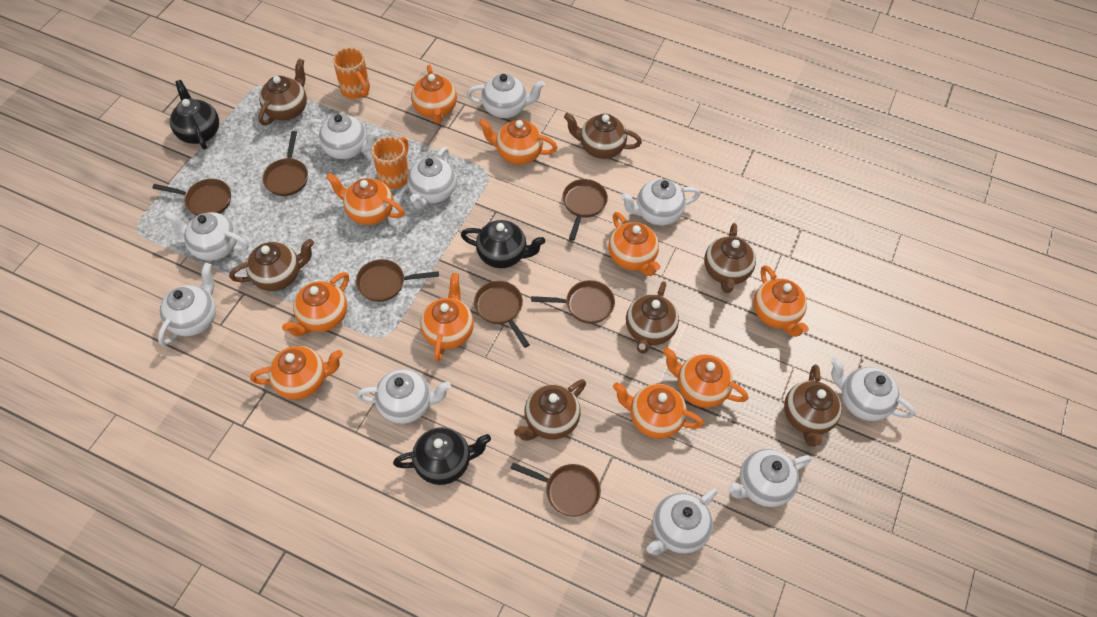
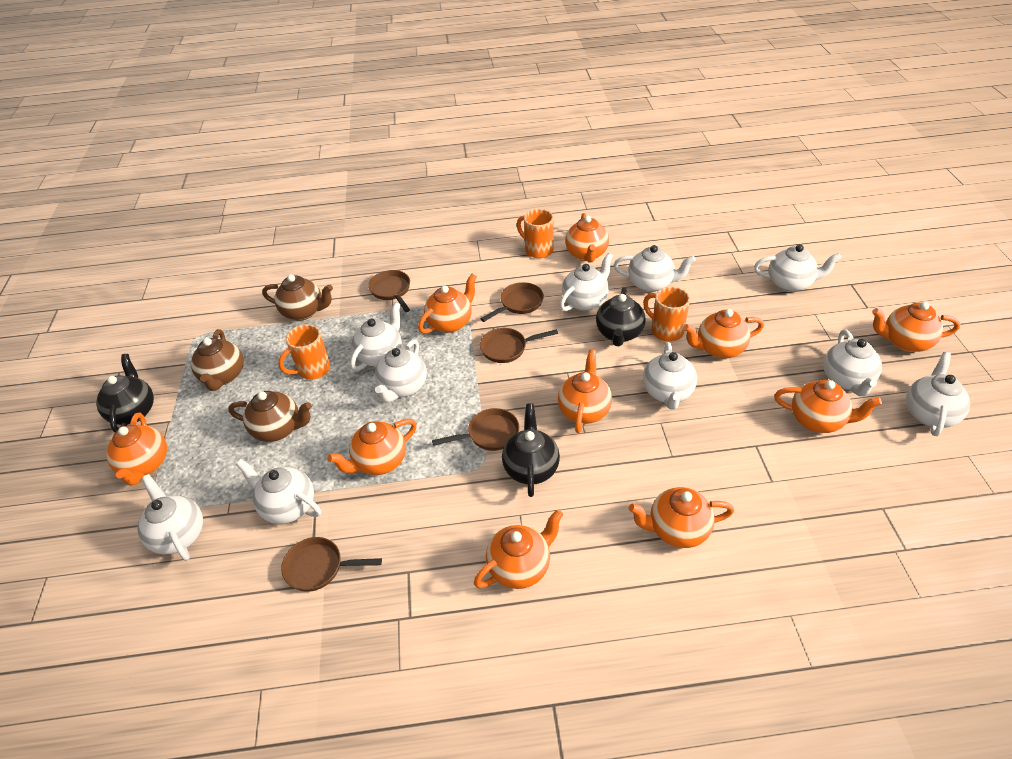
brown pan: [152,179,231,216] [262,131,308,196] [356,259,439,302] [474,281,530,348] [510,463,601,517] [531,280,615,324] [562,179,608,241] = 7 -> [281,537,382,592] [368,270,410,312] [432,408,519,451] [480,328,558,363] [481,282,544,322] = 5
brown teapot: [229,239,314,291] [258,59,307,125] [514,379,586,441] [564,113,642,159] [626,281,679,354] [704,223,756,293] [784,364,842,447] = 7 -> [191,329,244,391] [228,391,312,442] [262,274,333,321] = 3
orange mug: [333,47,370,99] [372,136,409,189] = 2 -> [278,324,330,379] [517,209,554,258] [643,287,690,342] = 3

